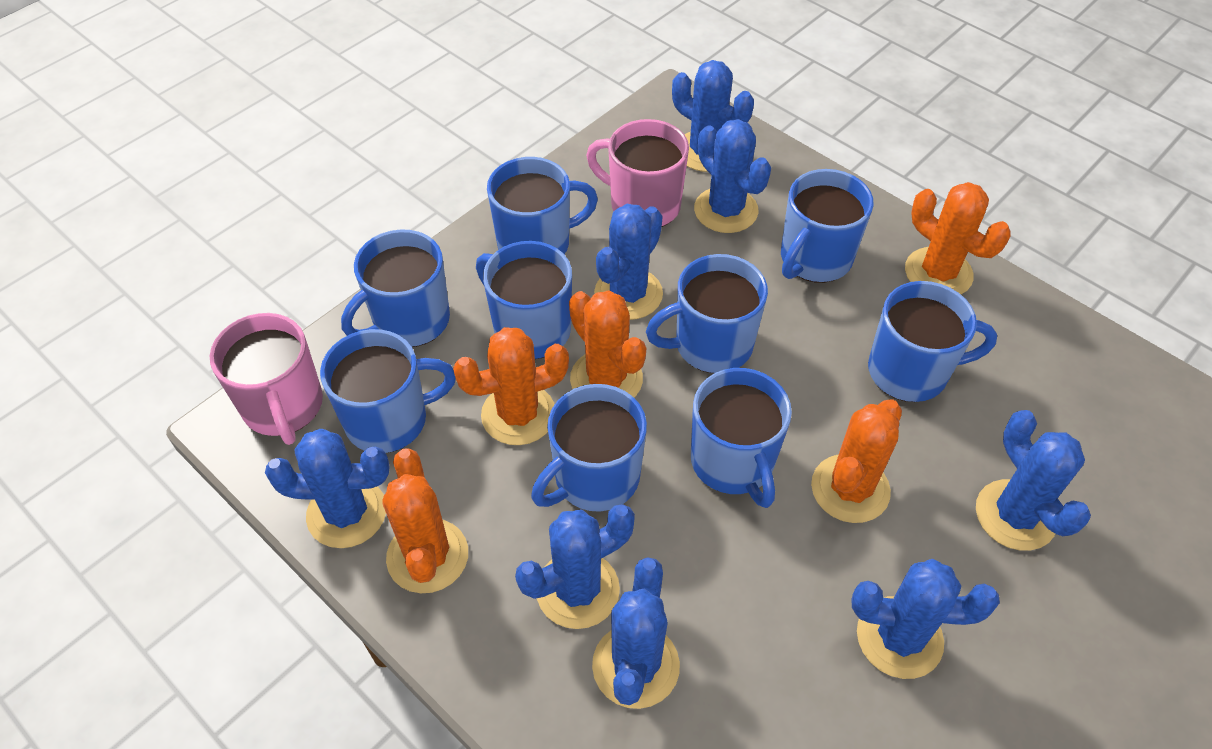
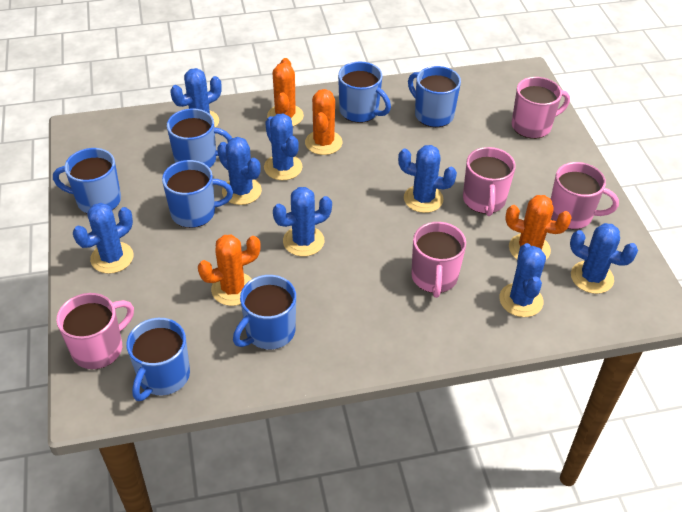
blue mug: [320,329,456,453] [341,229,450,347] [476,241,572,359] [487,157,598,254] [531,384,647,512] [646,254,768,373] [691,368,792,508] [781,169,874,283] [868,281,997,402] = 9 -> [53,148,121,213] [126,318,190,401] [162,160,233,228] [167,108,232,168] [233,275,296,350] [338,62,391,123] [408,66,461,127] = 7
orange cactus: [382,448,468,593] [453,327,569,445] [569,290,646,398] [811,399,902,523] [905,182,1010,294] = 5 -> [198,235,261,306] [267,58,304,126] [305,89,342,155] [505,195,572,260] = 4
pink mug: [210,313,323,445] [586,119,689,227] = 2 -> [57,293,134,369] [411,222,466,298] [463,147,516,216] [512,77,570,139] [551,162,619,229] = 5

